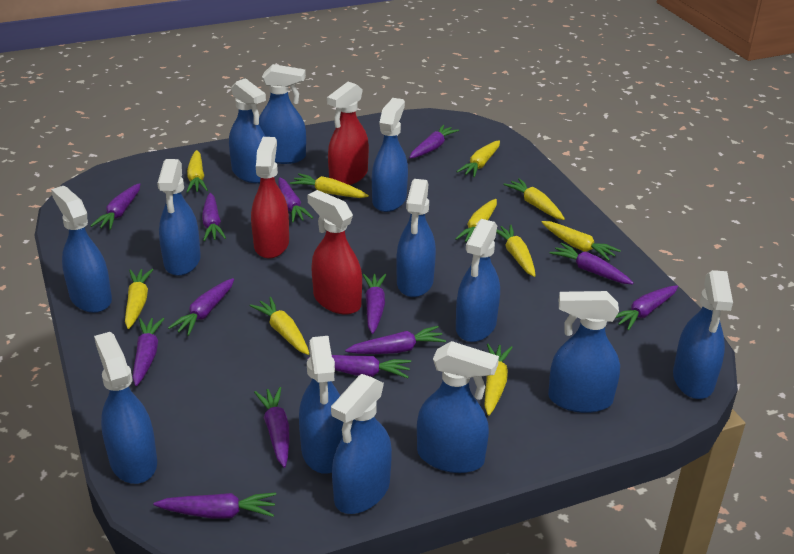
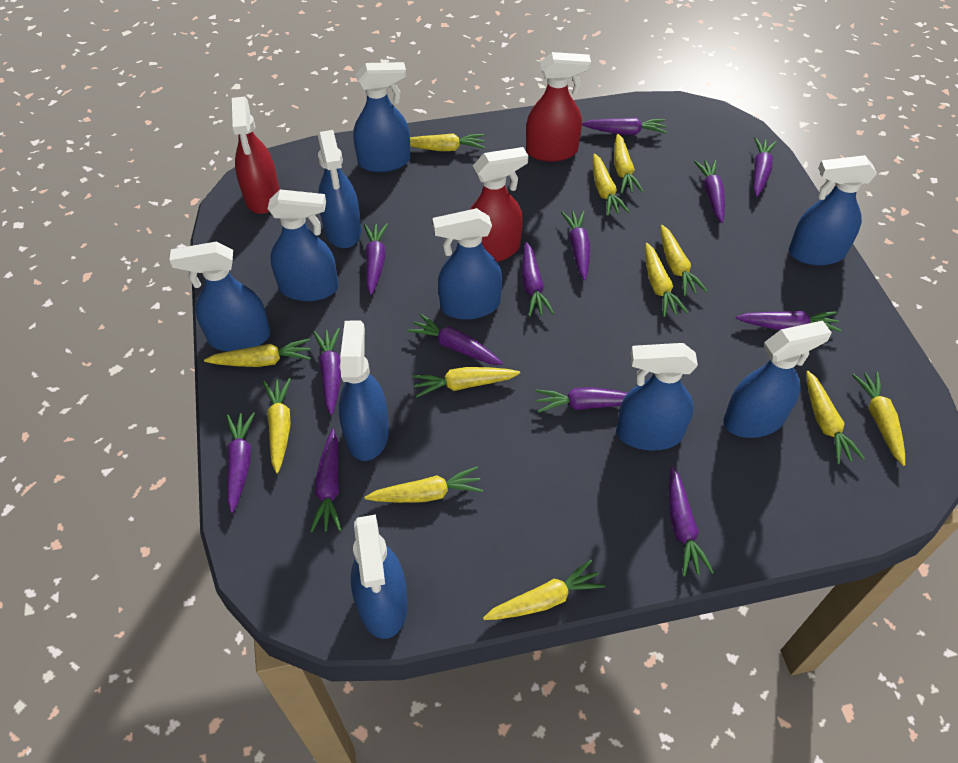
blue spray bottle: [51,186,112,313] [94,332,157,484] [157,159,201,276] [229,78,266,183] [259,64,306,164] [299,336,343,474] [331,374,392,514] [372,98,408,212] [396,179,436,297] [417,341,499,473] [456,219,500,342] [548,291,620,413] [673,270,733,399] = 13 -> [170,241,270,351] [268,190,339,301] [318,130,362,248] [339,320,389,461] [351,514,408,639] [353,62,410,172] [432,208,502,320] [616,343,698,451] [724,321,832,438] [789,155,877,266] = 10
yellow carrot: [125,269,153,329] [187,150,208,193] [250,297,310,355] [290,173,369,198] [455,199,497,242] [456,140,500,177] [484,343,513,416] [496,225,536,277] [503,178,565,220] [541,221,621,261] = 10 -> [204,339,311,367] [263,378,291,473] [365,466,483,503] [410,133,485,151] [412,367,520,398] [483,559,605,620] [593,153,630,216] [614,134,644,194] [645,243,688,317] [661,225,707,296] [806,370,865,464] [852,372,905,466] = 12

